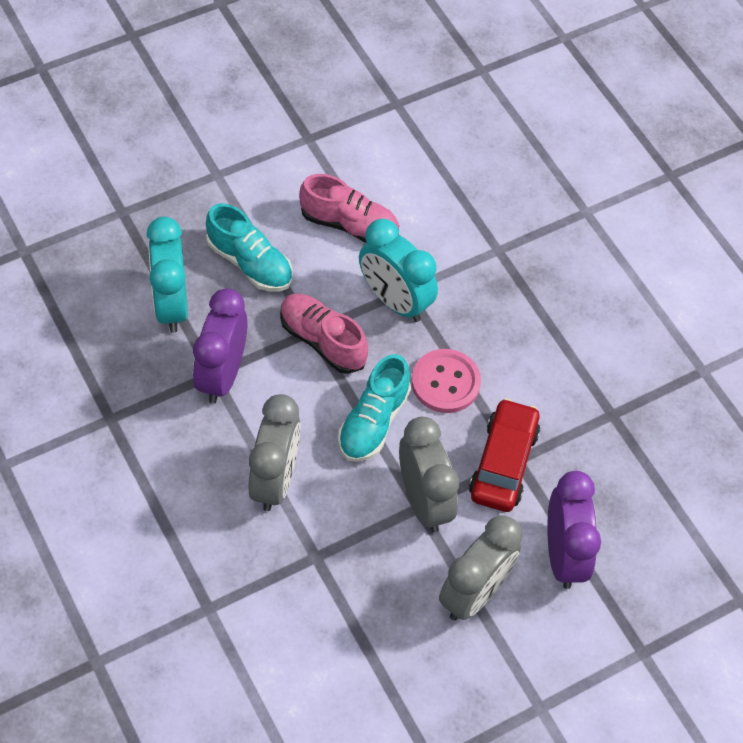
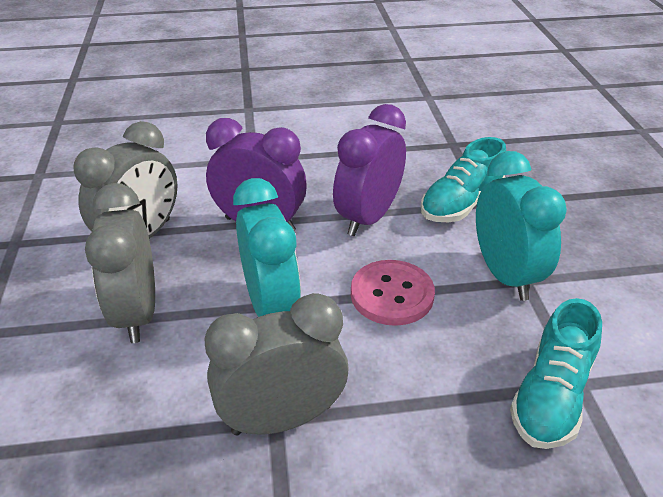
pink shoe: [280,293,368,374] [299,174,399,243] = 2 -> none = 0
red car: [469,398,540,512] = 1 -> none = 0

